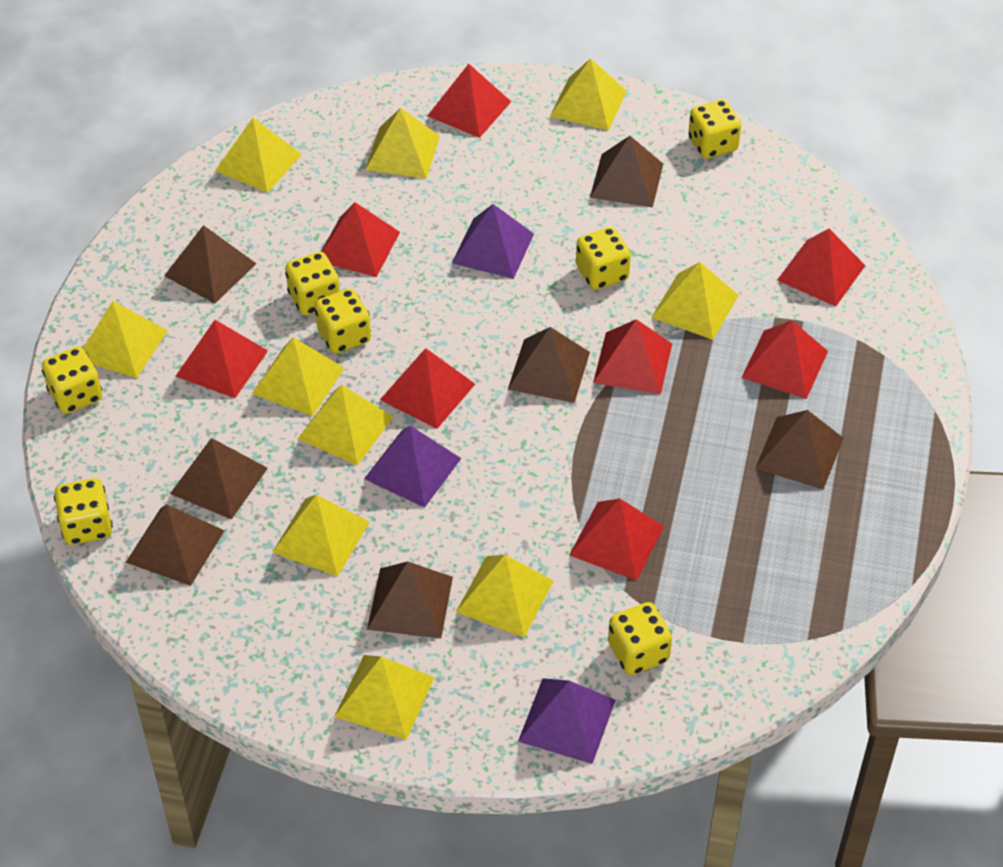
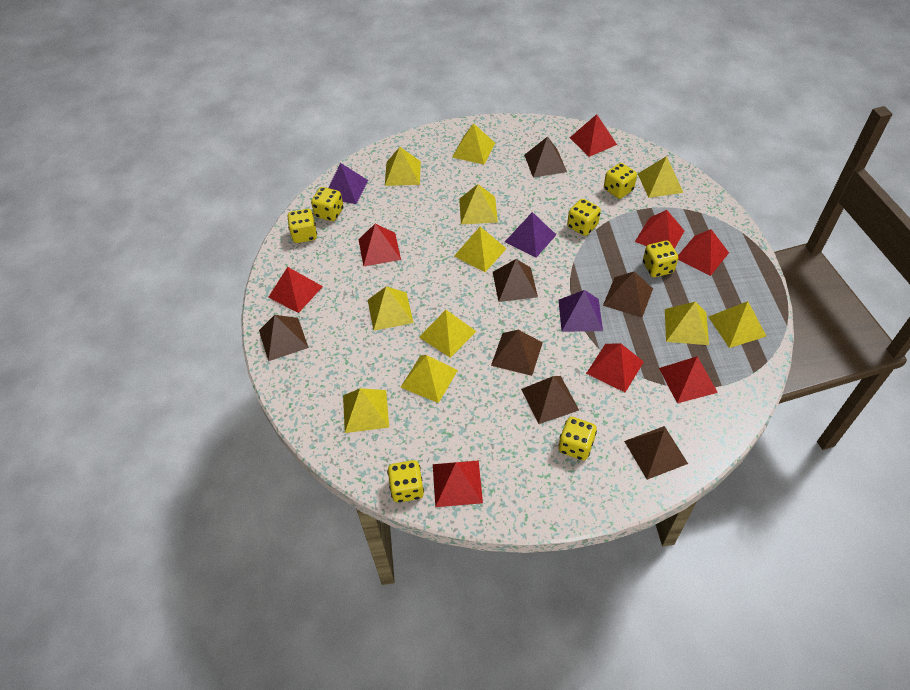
yellow pyramid: [83,301,168,378] [215,118,302,193] [252,337,344,416] [272,495,370,577] [298,384,393,465] [334,655,435,740] [365,108,440,179] [456,555,554,637] [550,58,627,131] [651,262,739,340] = 10 -> [343,388,389,433] [368,286,414,331] [385,147,421,186] [401,355,458,403] [419,310,477,358] [452,123,495,164] [454,227,507,272] [459,184,498,225] [638,156,683,198] [665,302,709,345] [708,301,766,348] = 11

